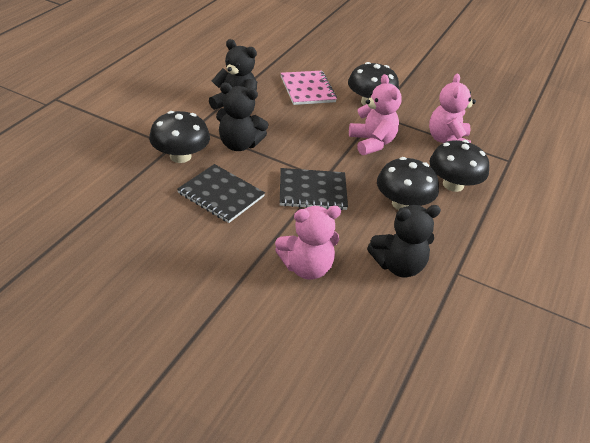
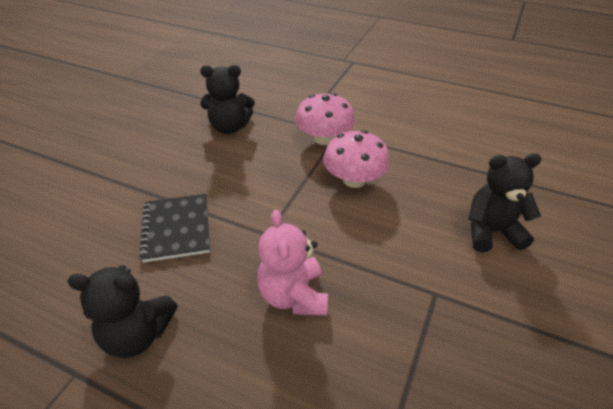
black mushroom: [149,111,210,163] [348,62,399,105] [377,157,439,210] [429,140,489,192] = 4 -> none = 0
black notebook: [177,164,265,223] [280,168,348,210] = 2 -> [139,194,210,262] = 1
pink mushroom: none = 0 -> [295,93,355,145] [323,130,390,188] = 2
pink notebook: [281,71,337,105] = 1 -> none = 0
pink teddy bear: [275,206,341,280] [349,74,402,155] [429,74,476,143] = 3 -> [257,209,328,316] = 1

